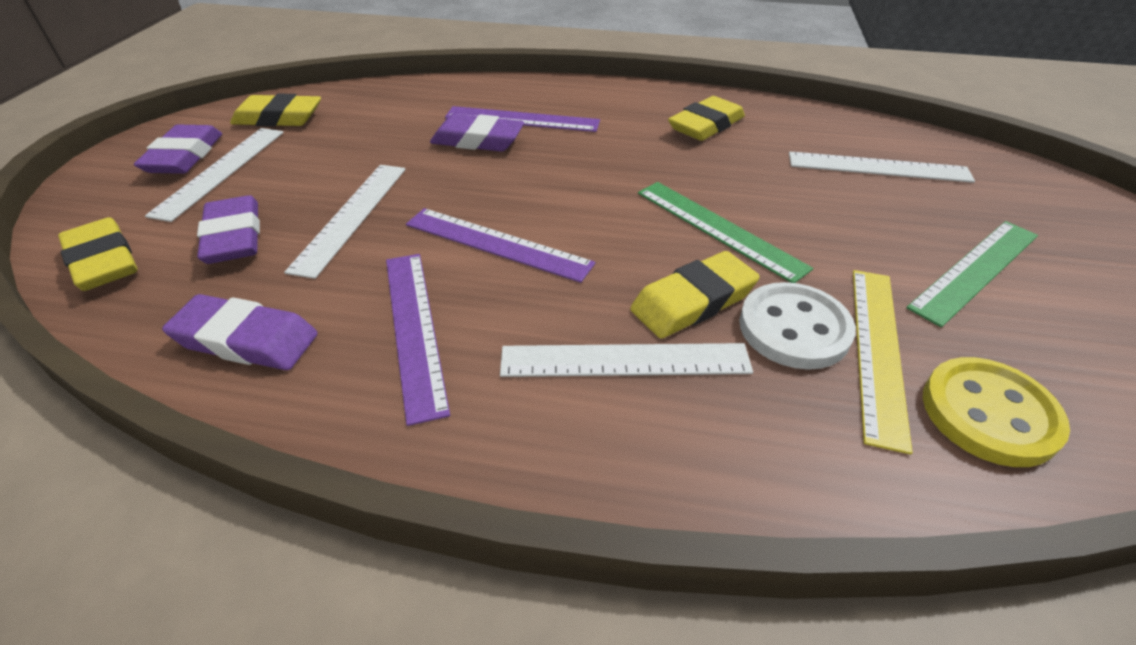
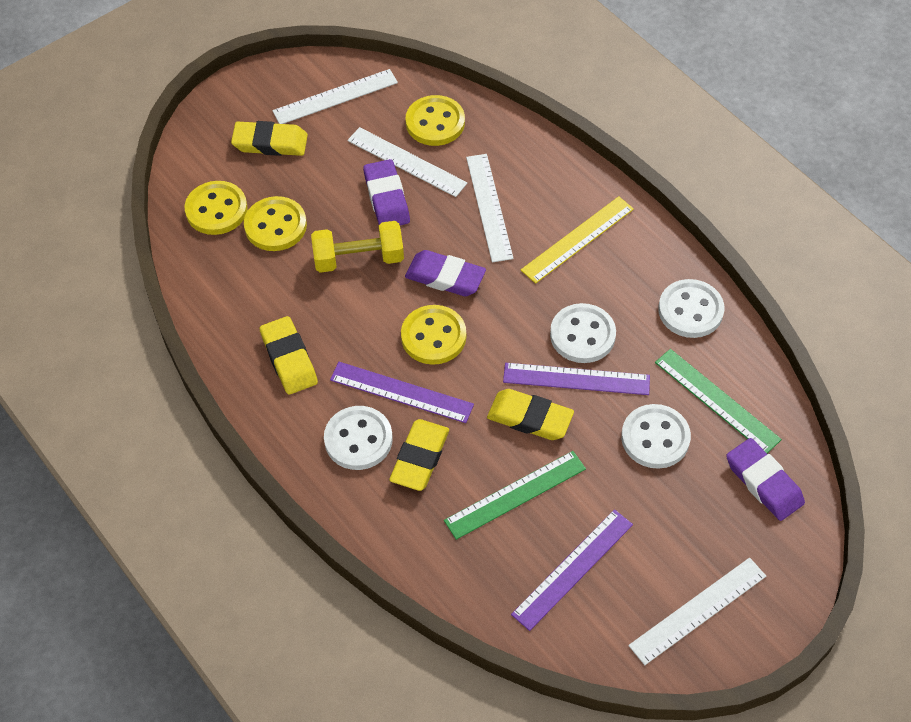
purple eraser: [134,125,222,174] [162,294,318,370] [197,195,260,264] [430,114,524,152] = 4 -> [363,159,410,225] [405,250,486,296] [726,438,805,521] = 3
white button: [739,282,856,370] = 1 -> [324,406,393,470] [550,303,616,363] [621,404,691,469] [658,279,724,338] = 4
yellow button: [923,357,1070,467] = 1 -> [185,181,248,235] [244,196,307,251] [401,305,466,365] [405,95,465,146] = 4
yellow dumbbell: none = 0 -> [311,221,404,273] = 1

